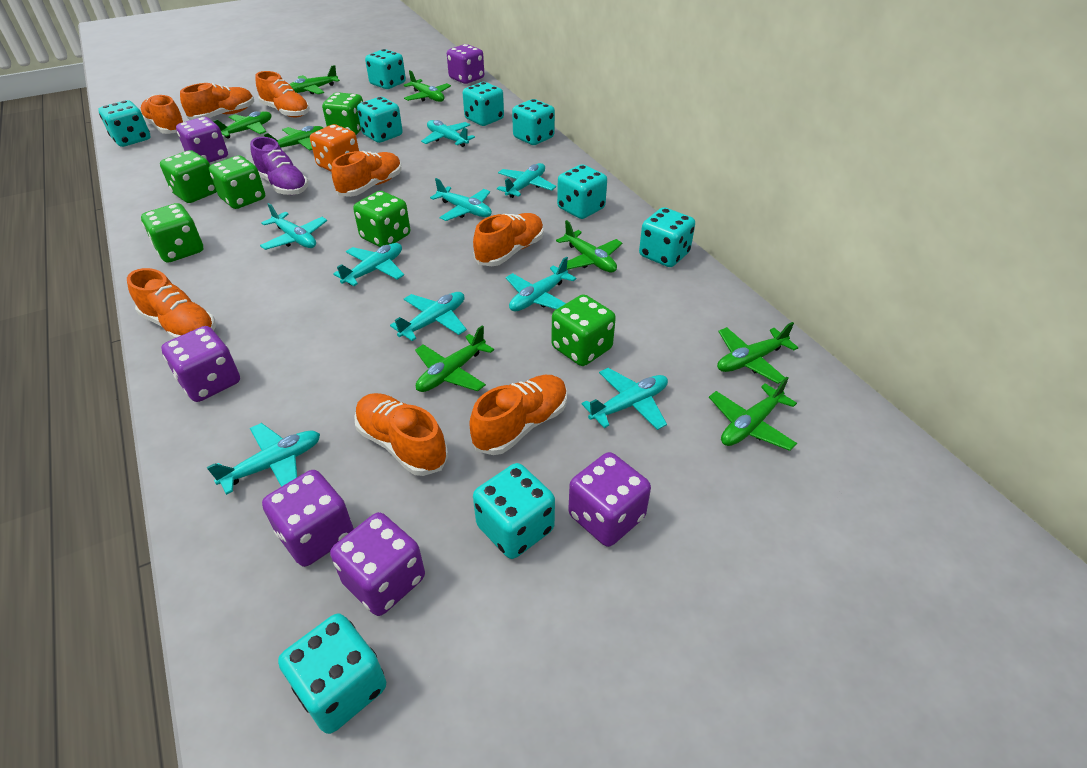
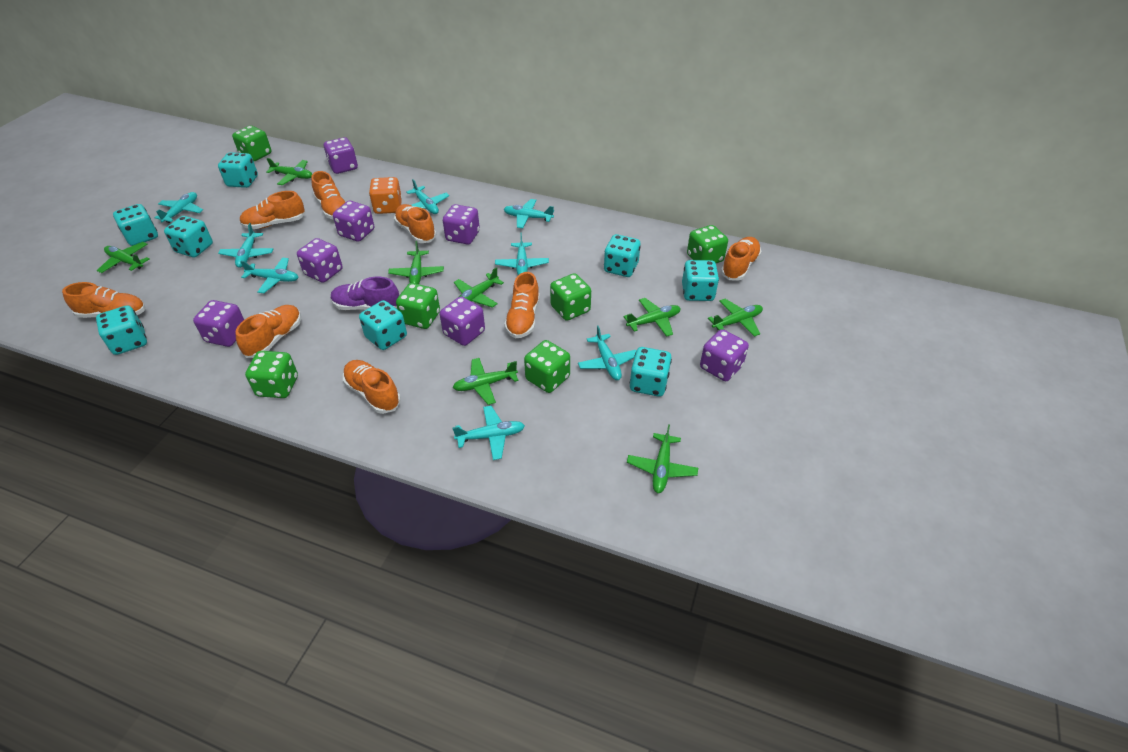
purple dice: [161,326,240,402] [176,117,228,163] [262,470,354,567] [330,512,425,616] [447,44,484,84] [568,452,651,547] = 6 -> [193,300,244,347] [297,238,343,283] [324,137,358,174] [333,201,374,242] [440,296,485,346] [443,204,480,245] [700,329,749,381] = 7
turquoise dice: [98,100,151,147] [278,613,386,734] [357,97,403,143] [365,49,406,89] [463,82,504,126] [473,463,555,559] [512,99,555,145] [557,164,607,219] [639,207,695,267] = 9 -> [96,305,147,355] [113,204,158,246] [164,216,213,257] [218,152,258,188] [359,300,407,350] [604,234,641,277] [630,347,672,397] [682,260,719,301] = 8
turquoise plane: [207,423,320,495] [260,203,327,250] [333,243,404,286] [390,292,467,341] [421,120,475,147] [430,178,492,221] [497,163,556,198] [506,257,576,311] [582,368,668,430] = 9 -> [154,192,203,223] [218,223,273,268] [240,257,298,293] [406,179,449,214] [452,406,525,460] [495,233,549,275] [504,199,554,228] [578,325,636,380] = 8

